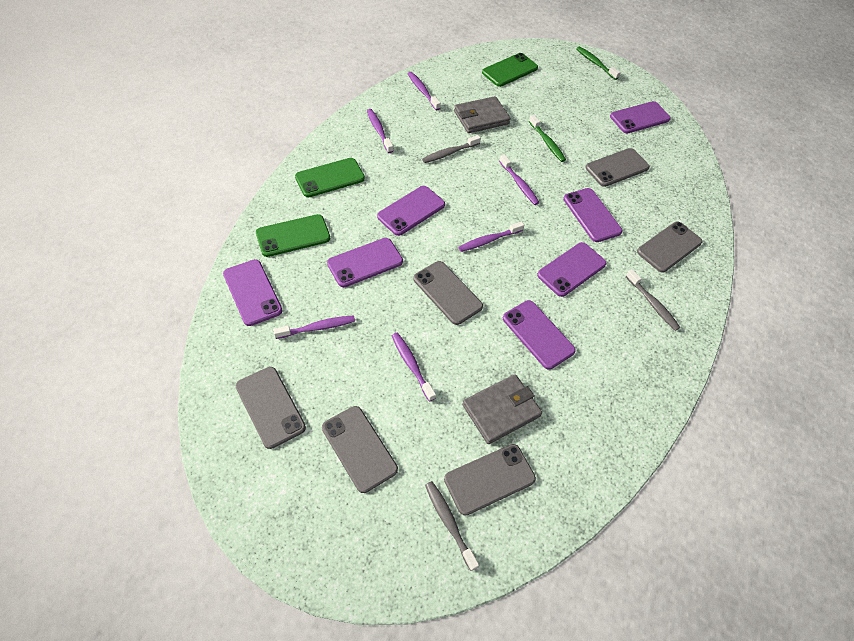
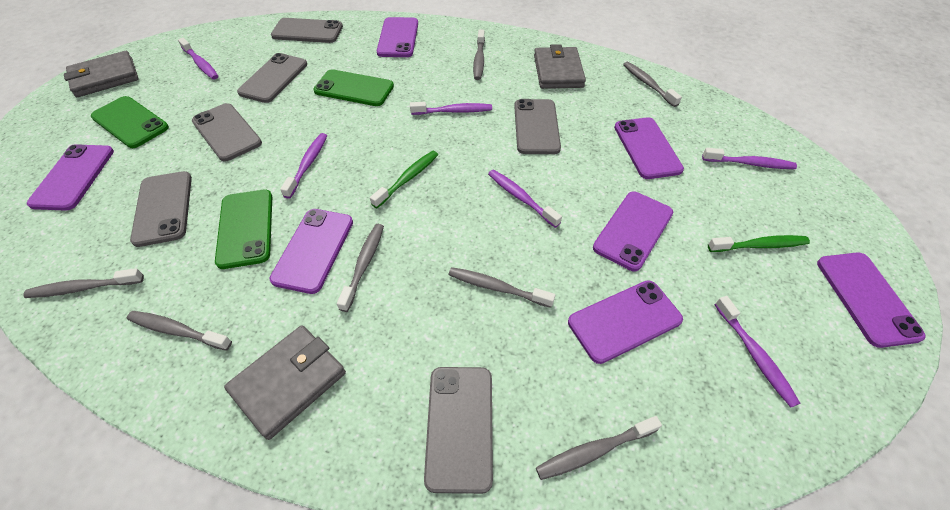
grey toothbrush: [422,135,481,163] [425,481,479,571] [626,269,680,331] = 3 -> [23,268,144,298] [127,311,232,350] [337,224,384,312] [448,267,555,308] [473,30,485,80] [536,416,662,480] [623,62,682,107] = 7
grey wallet: [454,96,511,133] [462,374,542,444] = 2 -> [64,51,139,97] [224,325,346,440] [534,44,586,89] = 3

